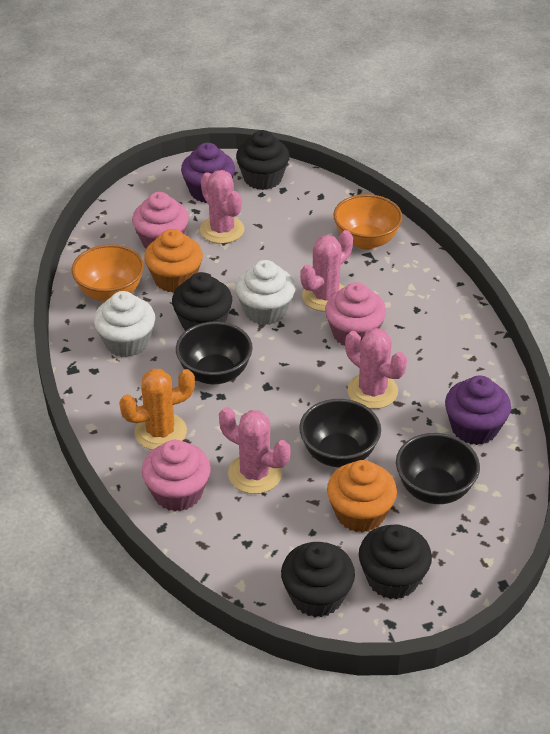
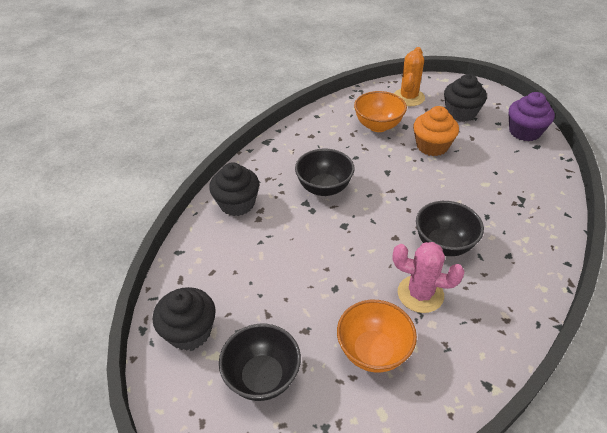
black cupcake: [172,272,232,331] [236,130,289,190] [281,542,355,617] [359,524,432,599] = 4 -> [153,287,216,351] [209,162,259,216] [444,74,487,122] = 3
orange cupcake: [144,229,203,293] [327,460,397,533] = 2 -> [413,106,459,156] = 1
pink cactus: [200,170,245,244] [219,407,291,494] [300,230,353,312] [345,328,407,409] = 4 -> [393,242,464,313] = 1
pink cupcake: [132,192,189,249] [142,440,211,512] [325,282,386,345] = 3 -> none = 0
purple cupcake: [181,143,235,203] [445,376,511,445] = 2 -> [508,92,555,141] = 1
white cupcake: [94,291,155,357] [235,260,295,325] = 2 -> none = 0

